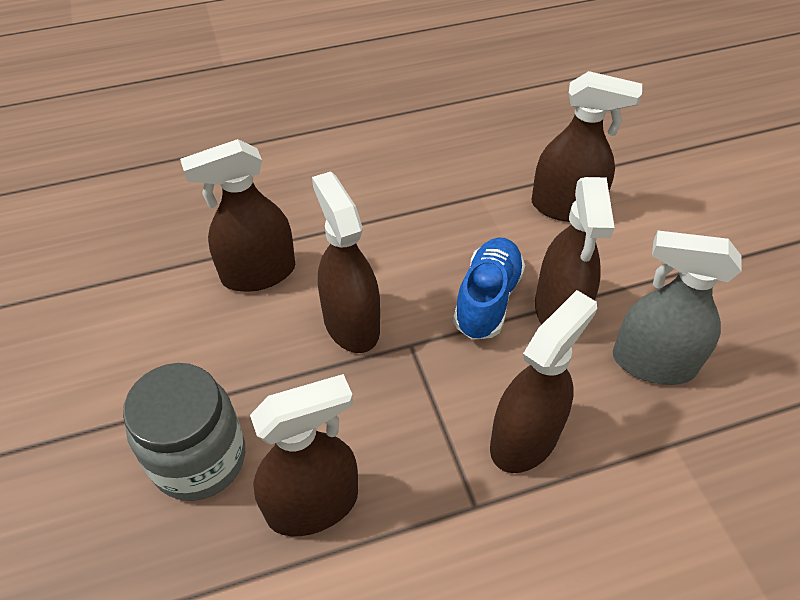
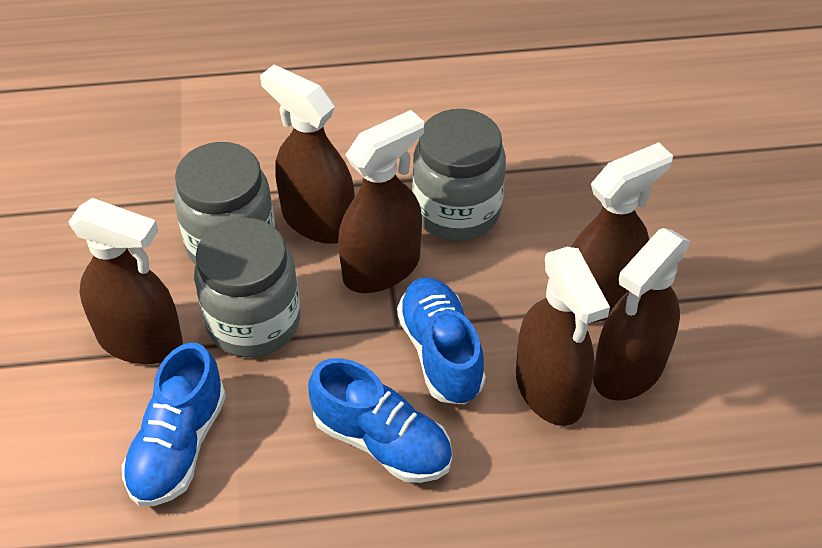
blue shoe: [453,237,525,340] = 1 -> [122,343,226,506] [308,358,452,483] [397,277,486,405] = 3
grey jar: [123,363,245,501] = 1 -> [174,142,275,265] [194,218,300,358] [413,109,506,241] = 3
grey spray bottle: [613,231,742,385] = 1 -> none = 0

